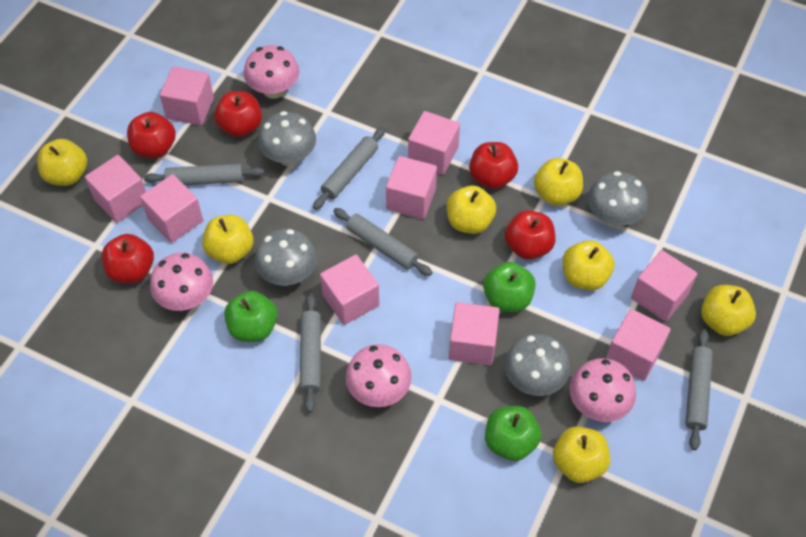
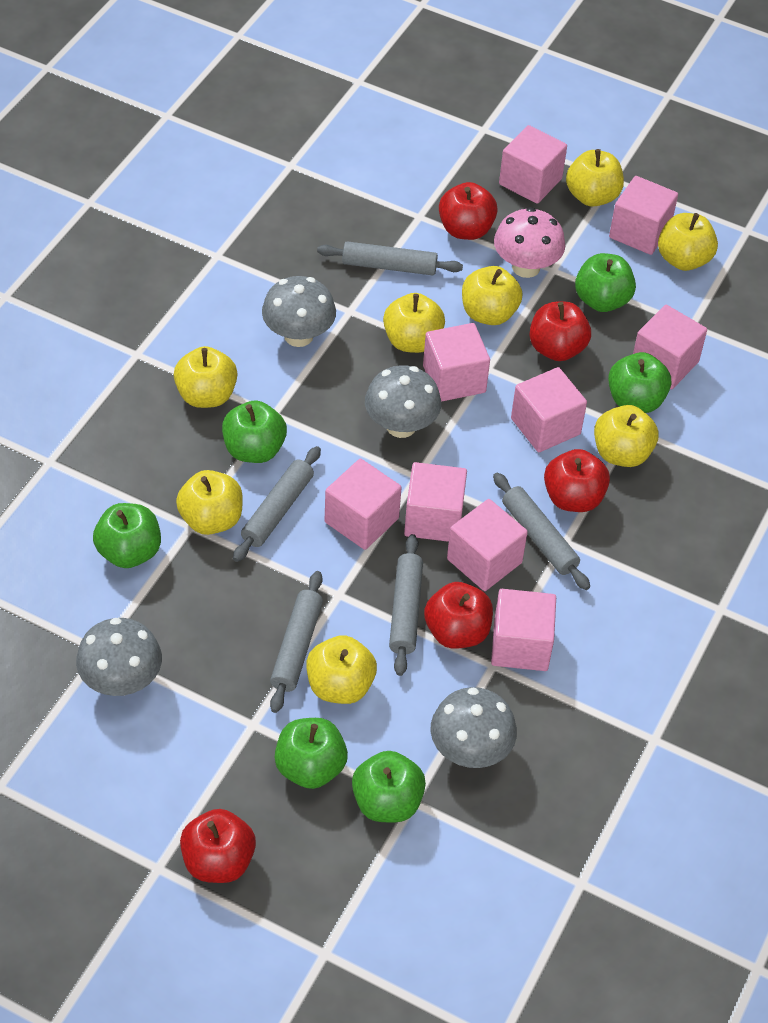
green apple: [224,291,278,342] [483,262,536,312] [485,406,541,461] = 3 -> [93,503,161,568] [222,401,287,463] [275,718,348,789] [352,751,426,823] [575,253,636,312] [608,352,671,413] = 6
pink mushroom: [150,253,213,311] [244,45,299,99] [346,344,412,407] [569,358,636,422] = 4 -> [494,207,565,278] = 1
yellow apple: [37,139,87,186] [202,215,254,264] [447,185,496,234] [534,158,583,206] [553,426,610,483] [563,240,614,290] [701,285,756,336] = 7 -> [174,346,238,408] [176,470,243,535] [306,635,377,704] [383,293,445,353] [462,266,523,325] [566,149,624,207] [594,405,658,467] [658,213,718,271] = 8

